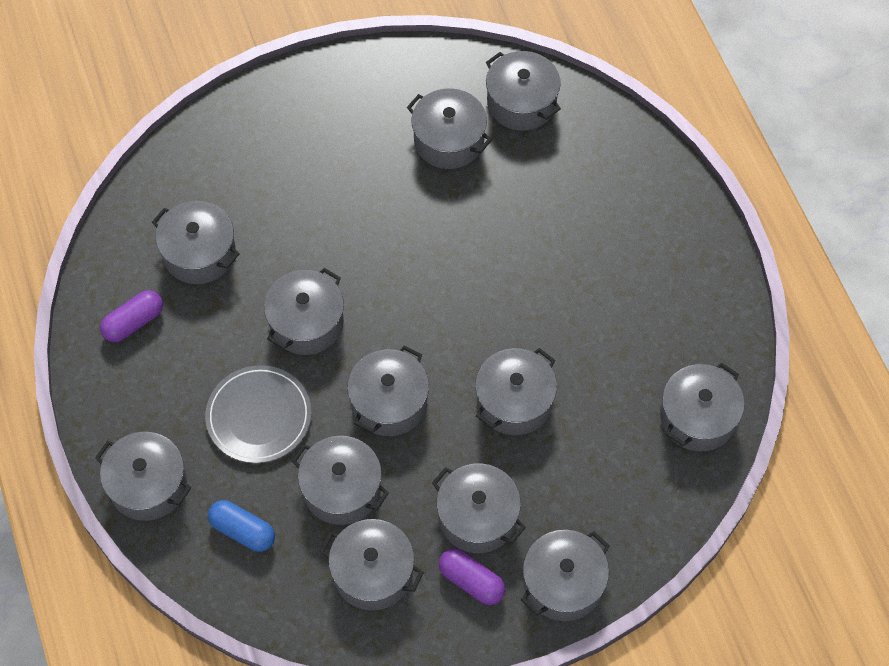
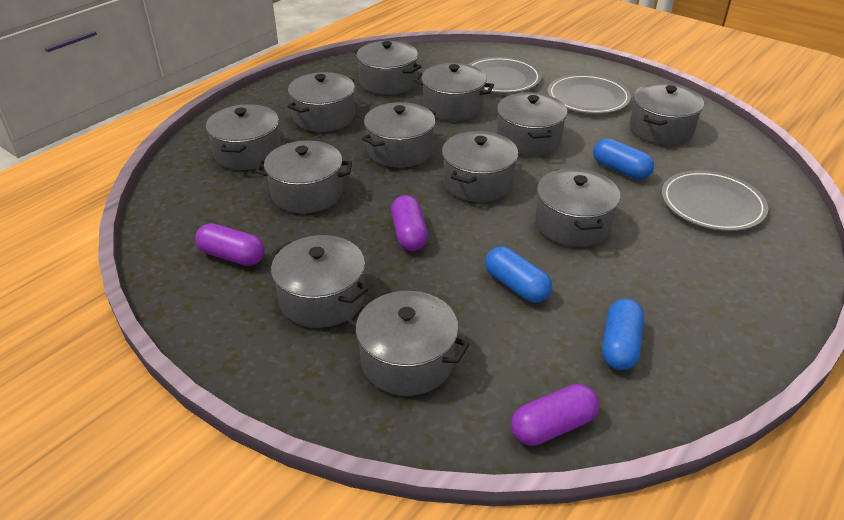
blue capsule: [208,500,275,552] = 1 -> [485,247,552,303] [593,138,654,179] [602,299,644,370] = 3
grey plate: [205,365,312,463] = 1 -> [468,57,542,93] [548,74,631,114] [662,170,768,231] = 3
purple capsule: [100,290,163,342] [439,549,506,605] = 2 -> [195,223,265,266] [391,195,428,251] [511,384,599,446] = 3

